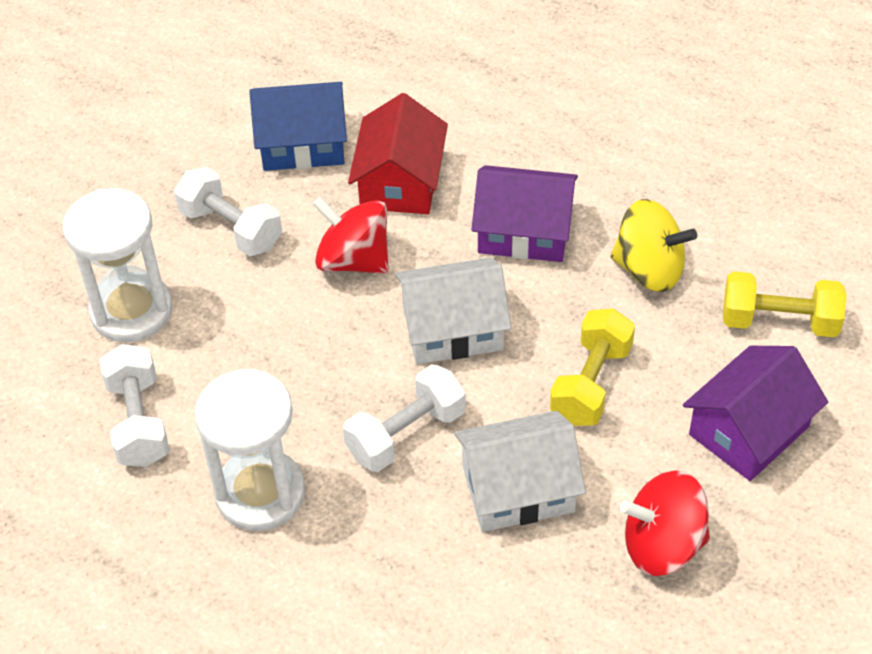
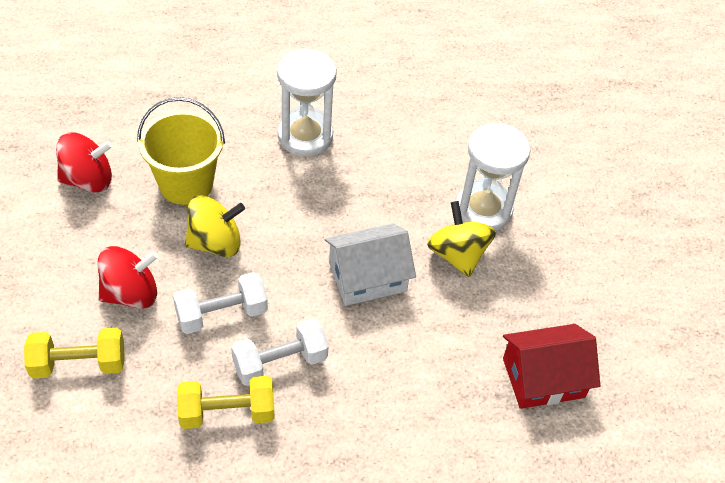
blue house: [249,82,347,171] = 1 -> none = 0
purple house: [471,165,578,262] [683,346,828,481] = 2 -> none = 0
white dumbbell: [100,344,169,467] [174,167,282,256] [343,364,466,472] = 3 -> [173,272,268,334] [231,318,329,386] = 2
white house: [395,257,511,364] [454,411,586,532] = 2 -> [325,224,416,306] = 1
yellow bucket: none = 0 -> [137,97,225,205] = 1
yellow spinning top: [611,199,697,292] = 1 -> [185,195,245,257] [427,201,496,277] = 2

